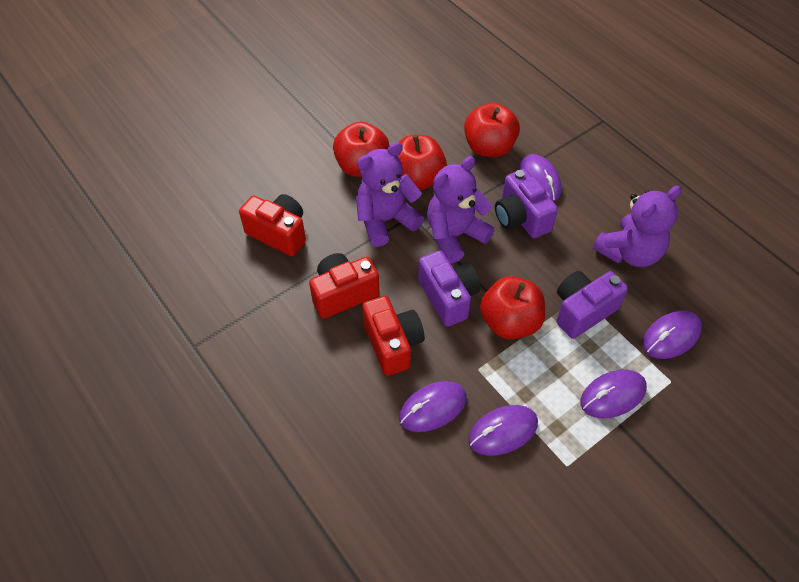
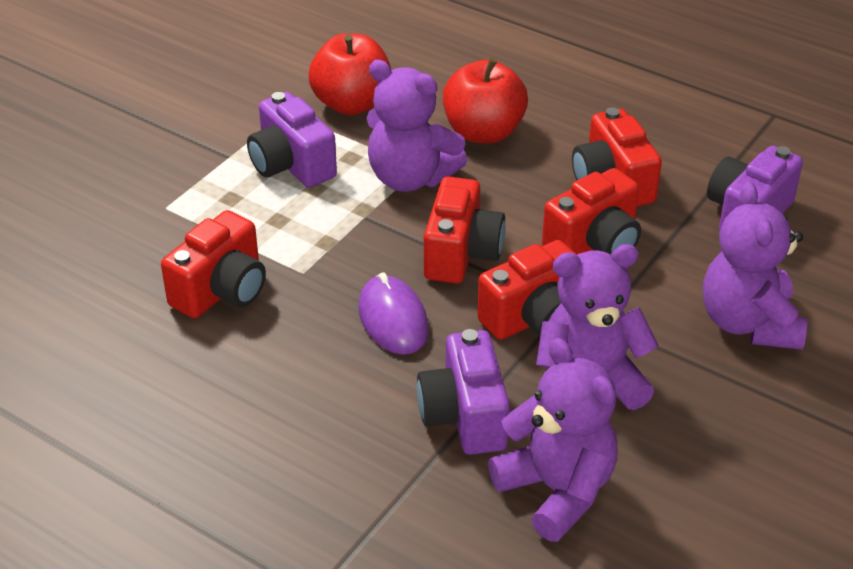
purple mouse: [399,381,467,432] [468,405,538,456] [519,154,562,202] [580,370,647,418] [642,311,702,359] = 5 -> [358,272,429,355] = 1
purple teddy bear: [356,142,424,247] [427,156,495,263] [593,186,681,267] = 3 -> [367,60,467,192] [488,338,618,542] [536,244,659,410] [703,182,807,350] = 4
red apple: [333,122,389,177] [398,135,447,190] [464,103,520,157] [480,276,545,340] = 4 -> [309,33,391,115] [443,58,528,144] = 2
red camera: [239,194,306,256] [309,253,379,319] [362,296,425,376] = 3 -> [161,210,266,318] [424,176,505,284] [477,240,577,340] [542,168,641,254] [572,107,662,206] = 5

